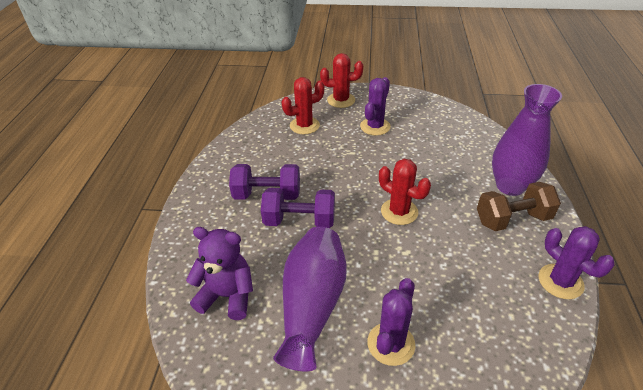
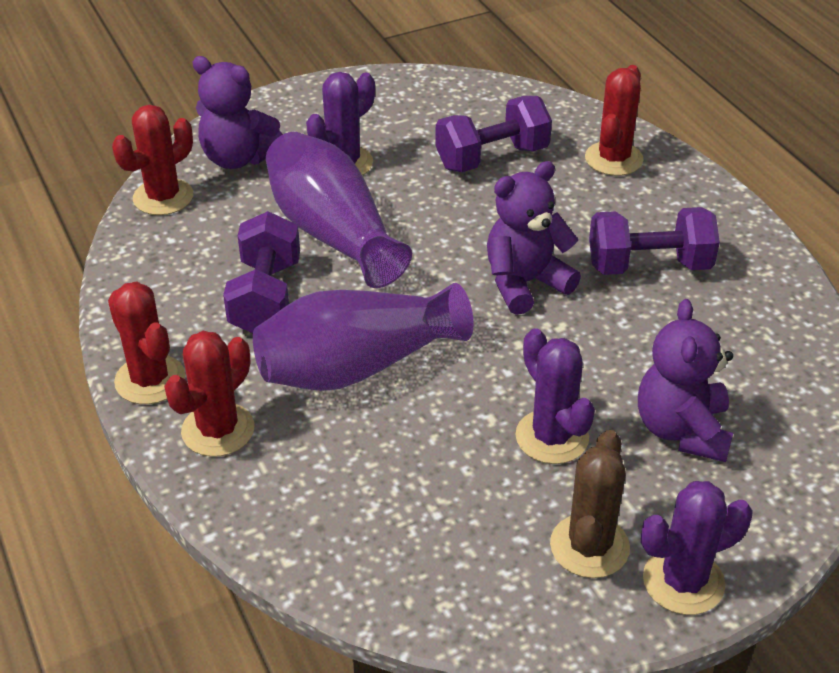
brown cactus: none = 0 -> [550,430,630,578] = 1
brown dumbbell: [477,182,561,231] = 1 -> none = 0
purple dumbbell: [229,164,300,200] [261,188,335,228] = 2 -> [223,211,300,333] [435,96,552,172] [589,207,720,275] = 3
purple teddy bear: [186,227,253,320] = 1 -> [193,56,283,169] [487,161,581,315] [638,299,733,462] = 3
red cactus: [282,77,324,135] [320,53,363,108] [379,159,431,225] = 3 -> [108,282,185,404] [112,105,193,215] [164,331,255,457] [585,65,644,176] = 4

